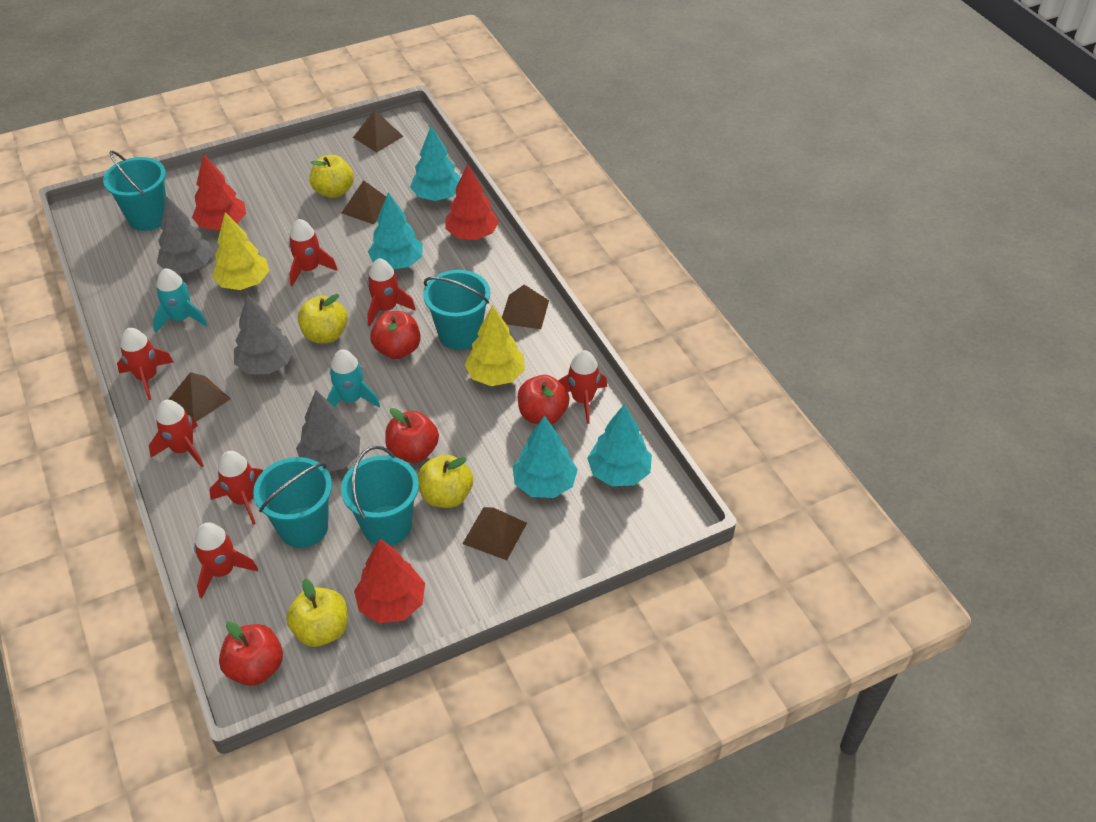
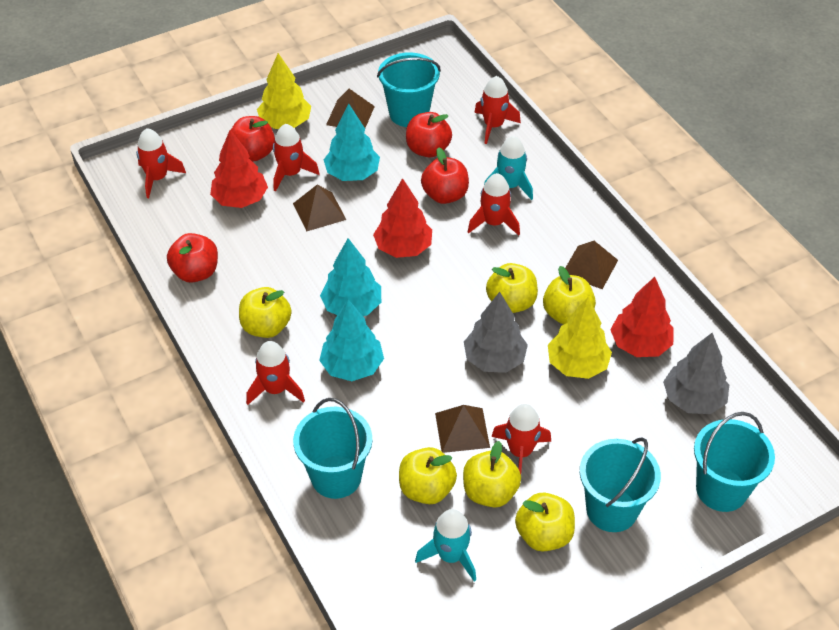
brown pyramid: [168,372,231,422] [341,180,386,224] [353,110,404,152] [462,507,527,560] [502,285,549,329] = 5 -> [293,185,346,231] [326,89,375,128] [435,405,490,453] [565,241,618,289] = 4
grey tree: [157,196,213,273] [234,294,294,374] [296,390,360,471] = 3 -> [464,292,528,373] [663,333,729,414] = 2
red rocket: [117,328,174,400] [149,400,204,467] [194,522,258,598] [209,451,263,525] [289,219,338,286] [367,258,416,327] [558,350,607,424] = 7 -> [136,128,186,198] [246,341,305,405] [273,124,320,192] [468,173,520,236] [474,76,521,144] [491,404,551,474] = 6
turquoise tree: [368,192,423,269] [410,126,461,201] [512,415,578,498] [587,404,652,486] = 4 -> [319,299,384,381] [320,238,381,316] [324,104,380,181] = 3
yellow apple: [286,579,347,647] [298,294,348,343] [309,155,354,198] [418,454,473,508] = 4 -> [239,287,292,338] [399,447,457,504] [463,441,521,507] [486,263,538,313] [515,493,575,552] [543,266,596,324] = 6

